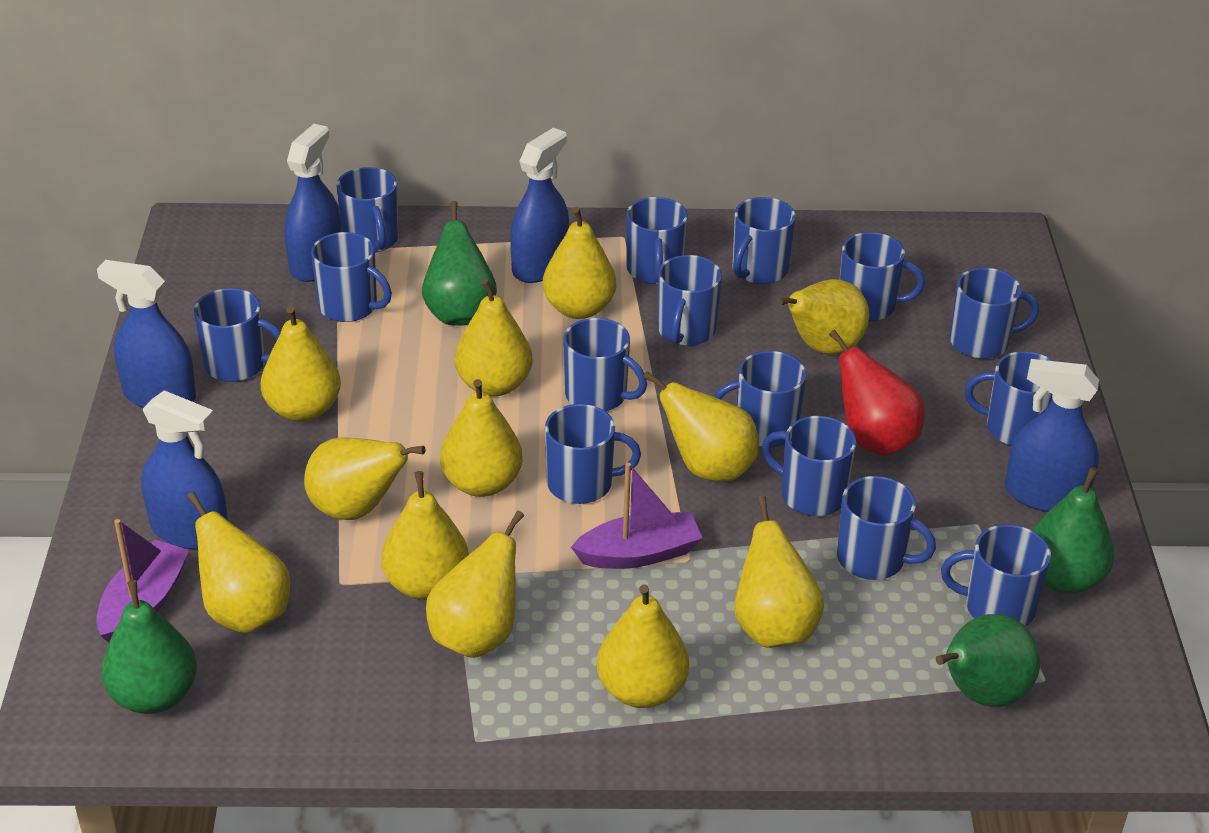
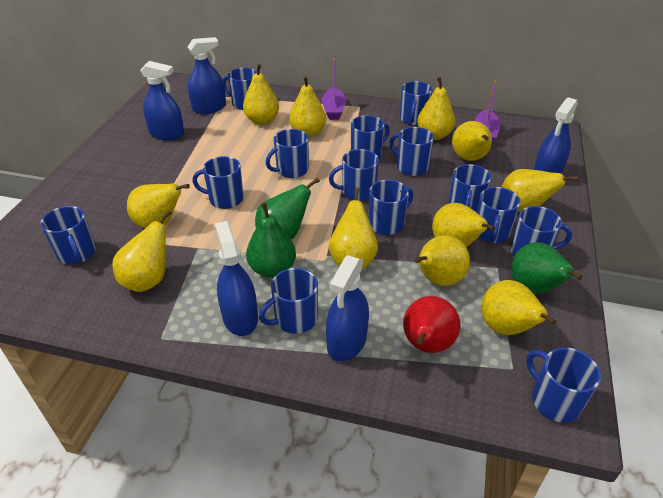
blue mug: [194,288,281,382] [311,232,392,322] [336,167,399,253] [545,404,641,504] [564,318,647,411] [627,197,688,284] [658,255,722,346] [713,351,807,447] [732,197,796,284] [762,416,856,516] [837,476,936,580] [839,232,925,321] [941,524,1051,627] [950,268,1039,359] [965,351,1053,446] = 15 -> [41,206,96,264] [192,156,244,209] [223,68,257,110] [259,268,318,334] [266,129,309,178] [329,149,379,201] [351,115,390,159] [369,180,413,235] [390,127,434,176] [400,81,432,125] [448,164,491,212] [477,187,520,243] [511,206,572,256] [526,347,601,423] = 14
green pear: [101,580,197,714] [422,201,497,326] [936,614,1040,707] [1032,467,1114,594] = 4 -> [246,202,296,278] [255,177,320,239] [511,242,582,294] = 3
yellow pear: [187,492,290,633] [261,306,341,422] [304,437,426,520] [381,471,469,600] [426,511,524,658] [440,379,523,497] [455,279,533,397] [542,207,616,319] [597,584,689,708] [643,371,759,482] [734,495,824,648] [777,279,869,354] = 12 -> [112,210,172,292] [127,183,190,228] [243,64,279,125] [289,76,326,137] [329,187,378,269] [415,235,470,286] [417,77,455,140] [432,203,496,247] [452,121,492,161] [481,280,557,335] [502,169,579,212] = 11

